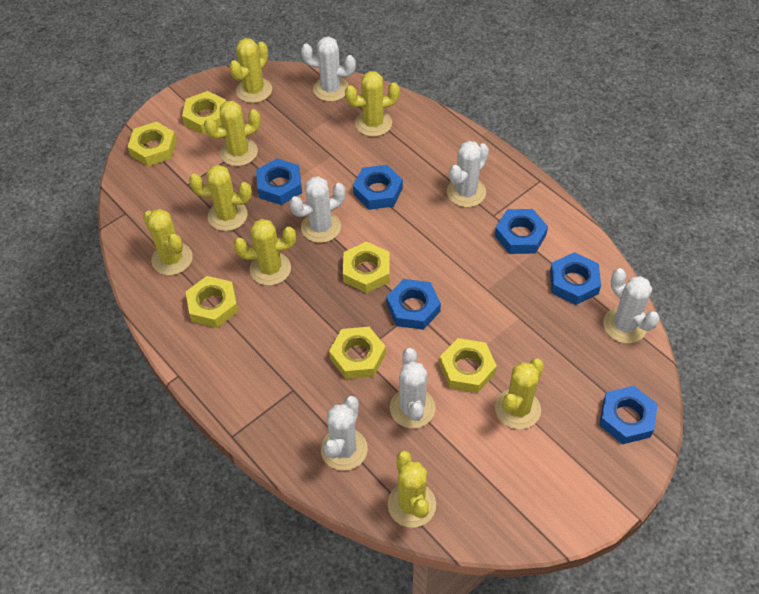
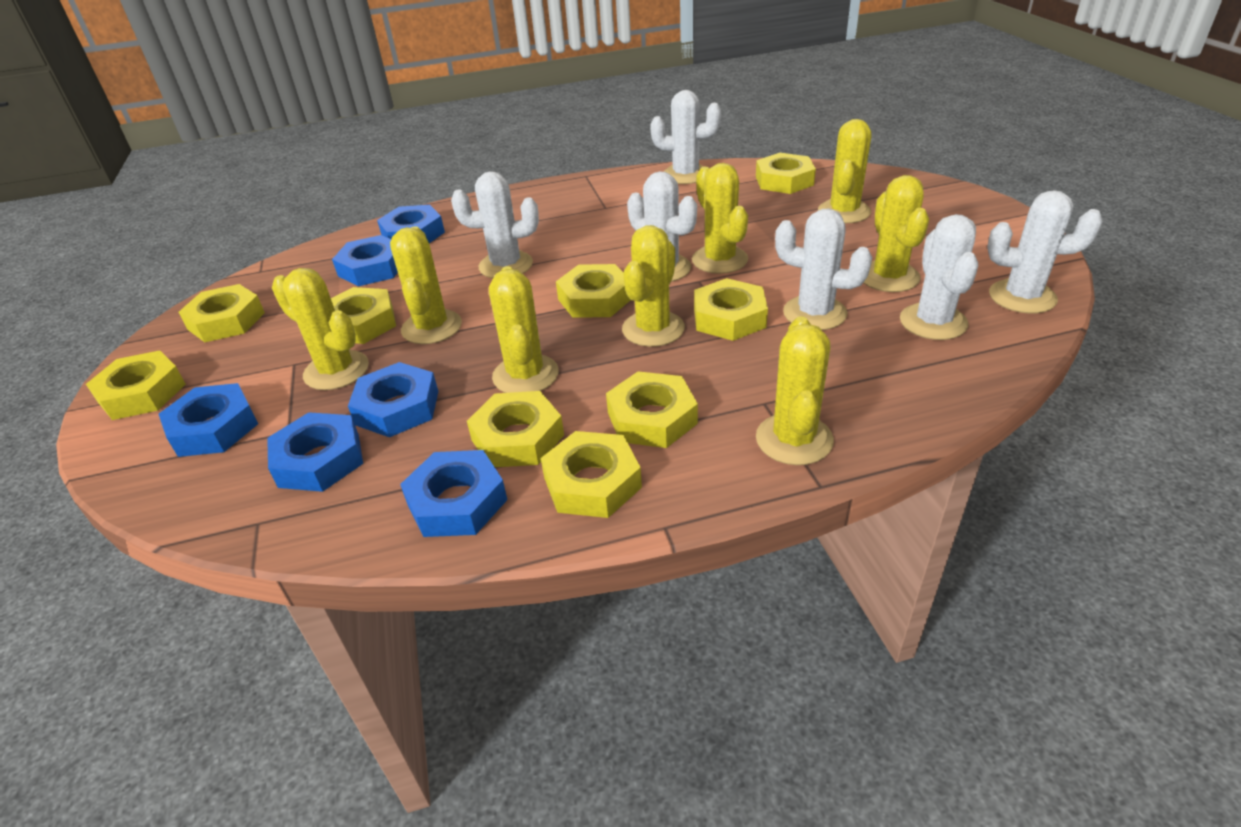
yellow nut: [128,122,177,166] [182,91,226,134] [186,276,238,328] [329,327,386,379] [343,241,390,293] [439,338,497,393] = 6 -> [86,350,186,420] [179,284,265,342] [331,287,396,344] [467,391,564,467] [541,431,642,518] [556,264,630,318] [606,371,698,448] [694,278,768,341] [756,153,816,194] = 9

